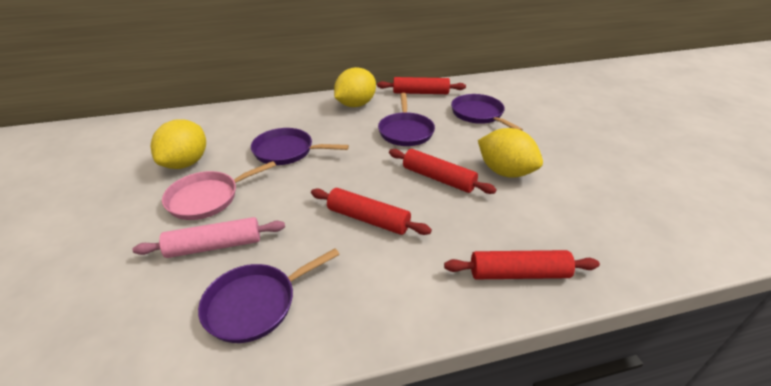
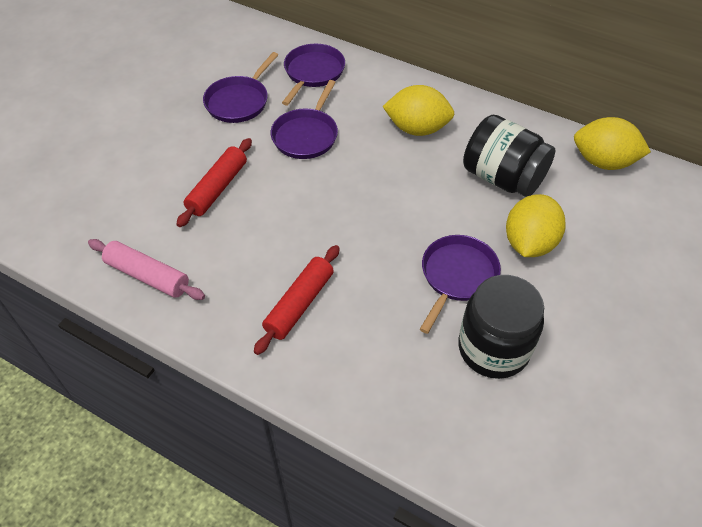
black jar: none = 0 -> [458,275,544,379] [463,115,555,197] = 2
pink pan: [162,161,276,220] = 1 -> none = 0
red rolling pin: [311,188,432,235] [377,77,466,94] [389,149,497,194] [444,250,600,279] = 4 -> [176,138,252,227] [254,245,340,355] = 2

